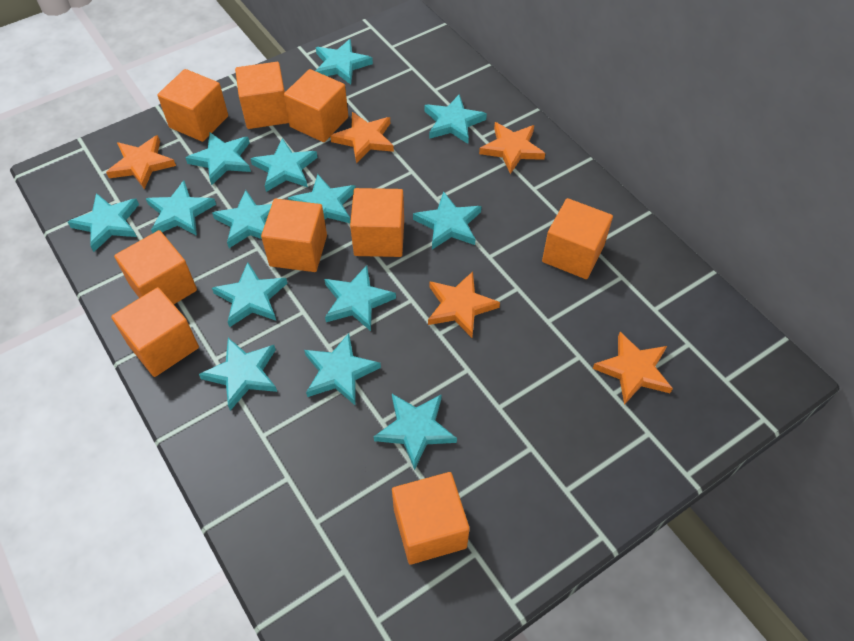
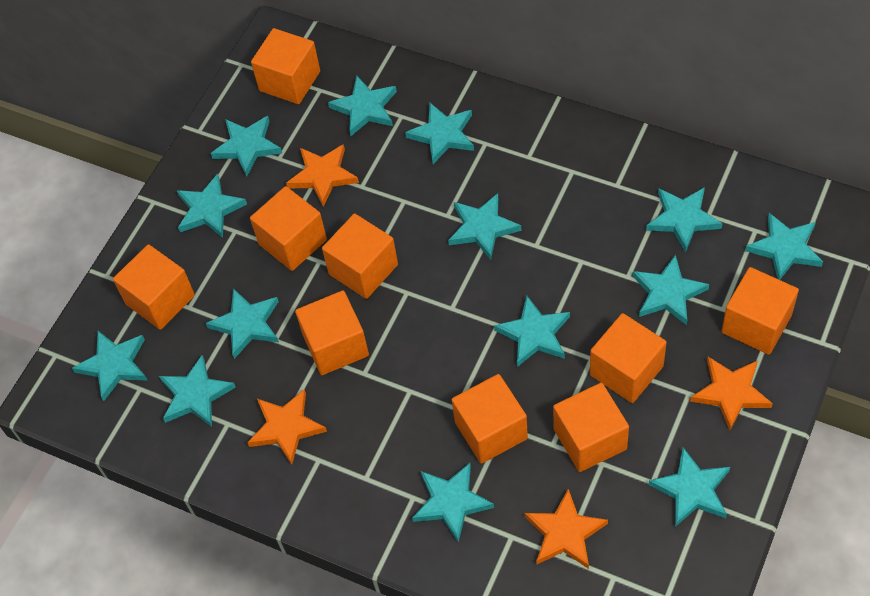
orange star: [106,135,176,189] [330,112,394,164] [428,272,500,338] [479,122,545,174] [593,332,673,405] = 5 -> [247,389,327,465] [286,144,359,207] [525,489,608,569] [690,357,773,431] = 4

